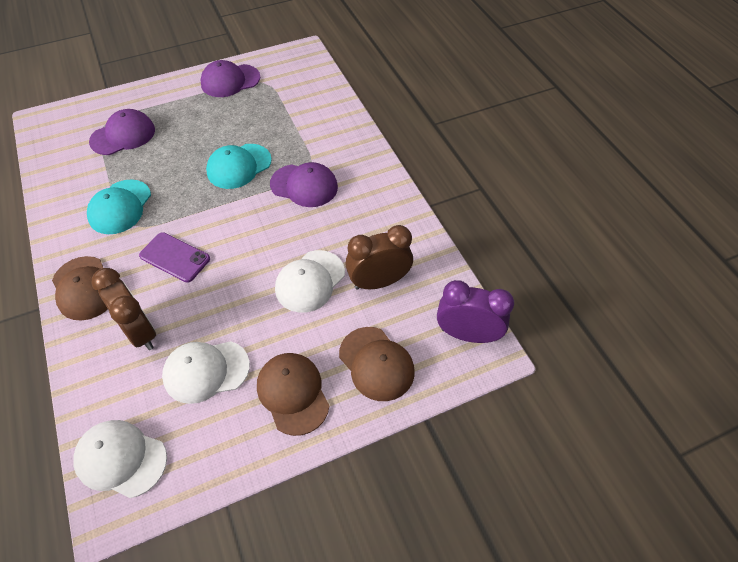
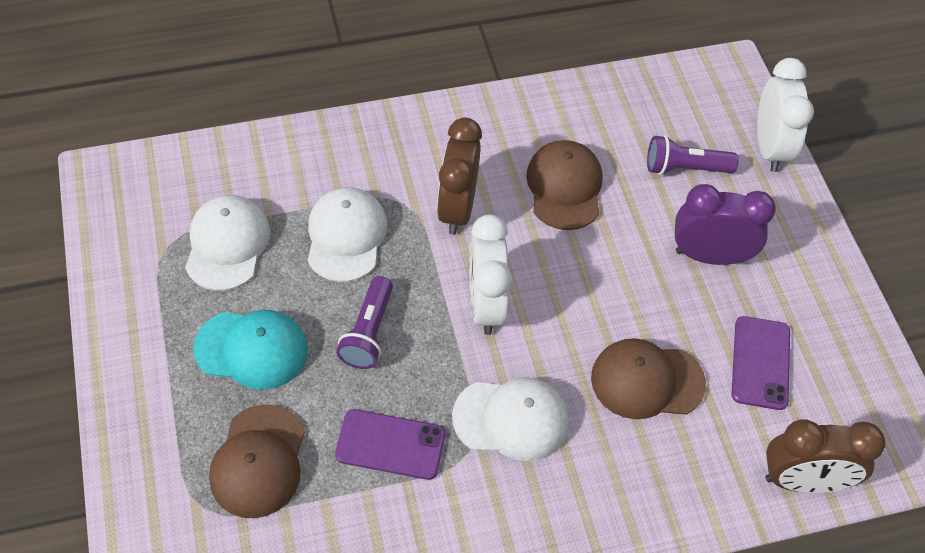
purple cap: [89,109,155,155] [201,60,260,97] [270,162,338,207] = 3 -> none = 0
purple flashlight: none = 0 -> [336,276,393,369] [647,135,739,175] = 2
purple phone: [139,232,210,283] = 1 -> [335,409,445,480] [732,316,790,410] = 2
turquoise cap: [87,179,151,234] [206,144,272,189] = 2 -> [193,310,308,390] = 1
white clock: none = 0 -> [469,214,512,335] [757,58,814,172] = 2

